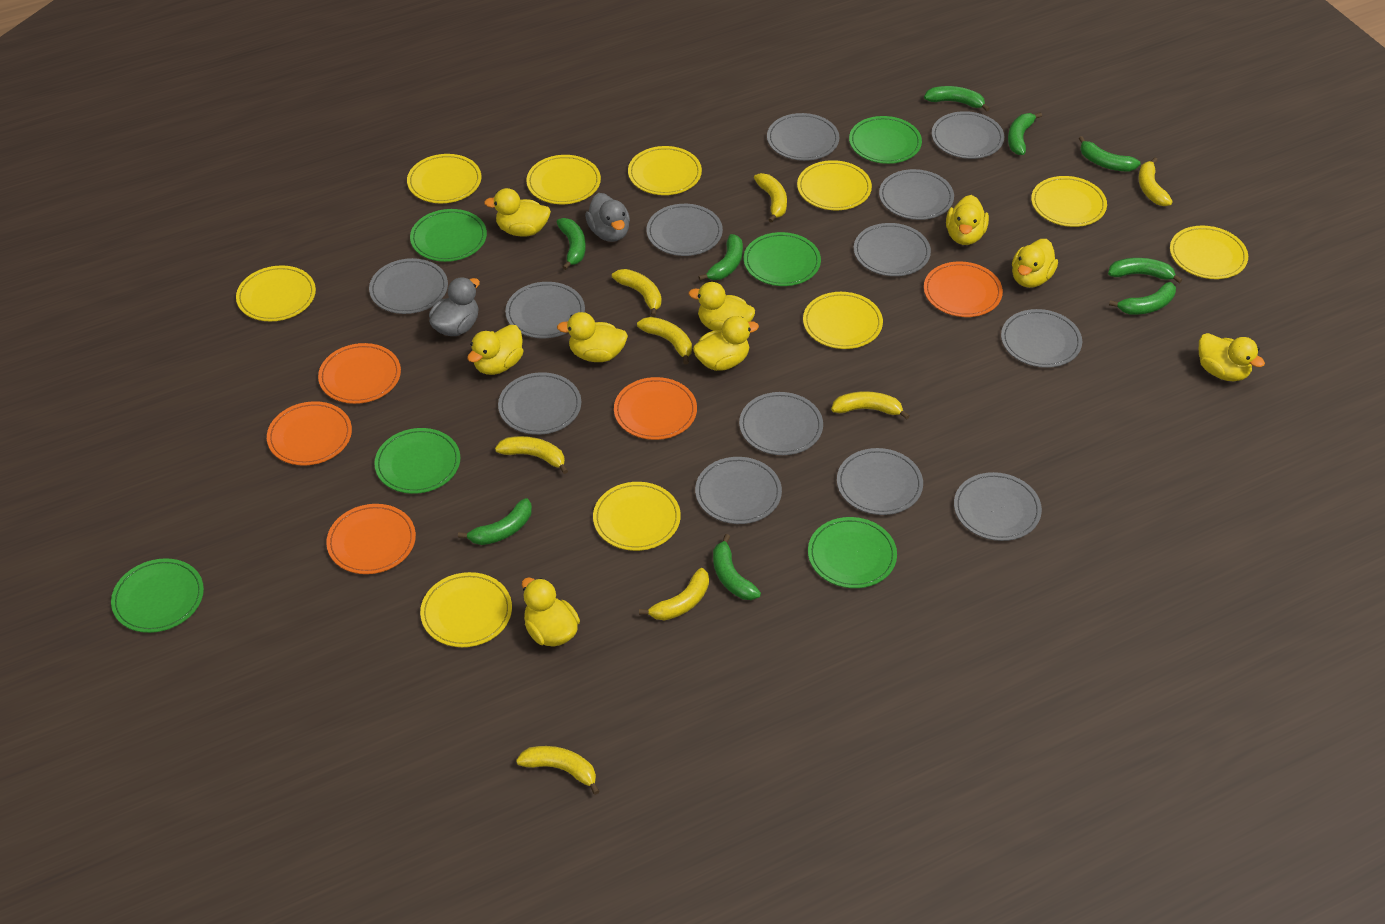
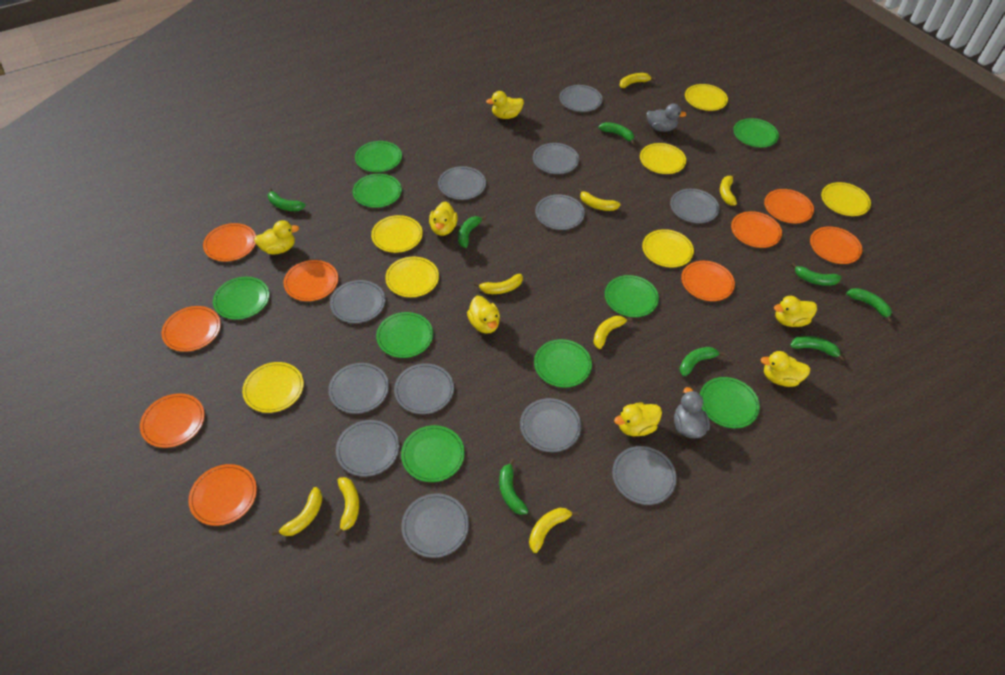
green banana: [458,498,532,545] [556,218,586,270] [698,234,743,281] [713,534,761,600] [924,86,990,111] [1008,112,1042,155] [1079,136,1141,172] [1108,258,1182,283] [1109,282,1176,315] = 9 -> [268,188,305,211] [458,216,487,248] [499,458,529,515] [598,122,635,145] [680,347,725,377] [790,336,845,361] [791,263,841,286] [847,288,892,322] = 8
green plate: [111,558,204,633] [374,428,460,494] [410,209,487,262] [744,232,821,286] [808,517,897,588] [849,116,922,164] = 6 -> [213,277,269,320] [353,174,402,208] [355,141,402,172] [376,312,433,358] [401,425,465,482] [534,339,592,387] [605,275,659,317] [700,377,760,428] [733,118,779,147] = 9
grey plate: [369,258,448,314] [498,372,581,435] [505,282,585,338] [647,204,723,256] [695,457,782,524] [739,392,823,455] [767,113,839,161] [837,448,923,515] [854,223,931,276] [879,169,954,220] [932,111,1004,159] [954,472,1042,541] [1001,309,1082,368] = 13 -> [328,363,389,414] [330,280,385,323] [336,420,399,476] [394,363,454,414] [401,493,469,558] [438,166,486,200] [520,398,581,452] [533,143,579,174] [535,194,585,230] [559,85,603,112] [612,446,677,505] [670,189,720,223] = 12
orange plate: [267,401,352,466] [318,343,401,404] [326,504,416,574] [614,377,697,440] [924,262,1003,317] = 5 -> [140,393,205,448] [161,306,221,352] [188,464,257,526] [203,223,256,261] [284,260,338,301] [681,261,735,301] [731,211,782,248] [764,189,814,223] [810,226,862,264] = 9
yellow duck: [467,325,524,375] [484,188,551,236] [522,578,580,647] [557,312,628,362] [688,282,755,331] [693,316,759,371] [946,195,989,245] [1012,239,1058,288] [1199,333,1265,381] = 9 -> [254,220,299,254] [429,201,458,236] [467,296,500,334] [486,91,524,119] [614,402,662,436] [761,351,810,387] [774,296,817,327] = 7
yellow plate: [236,265,316,321] [407,154,481,203] [420,572,512,647] [526,155,601,204] [593,482,681,551] [628,146,702,195] [797,160,872,210] [803,292,883,349] [1031,176,1107,227] [1170,226,1248,279] = 10 -> [242,362,304,413] [371,215,423,253] [385,257,439,297] [640,143,686,174] [642,229,694,267] [685,84,728,111] [821,182,871,216] = 7

